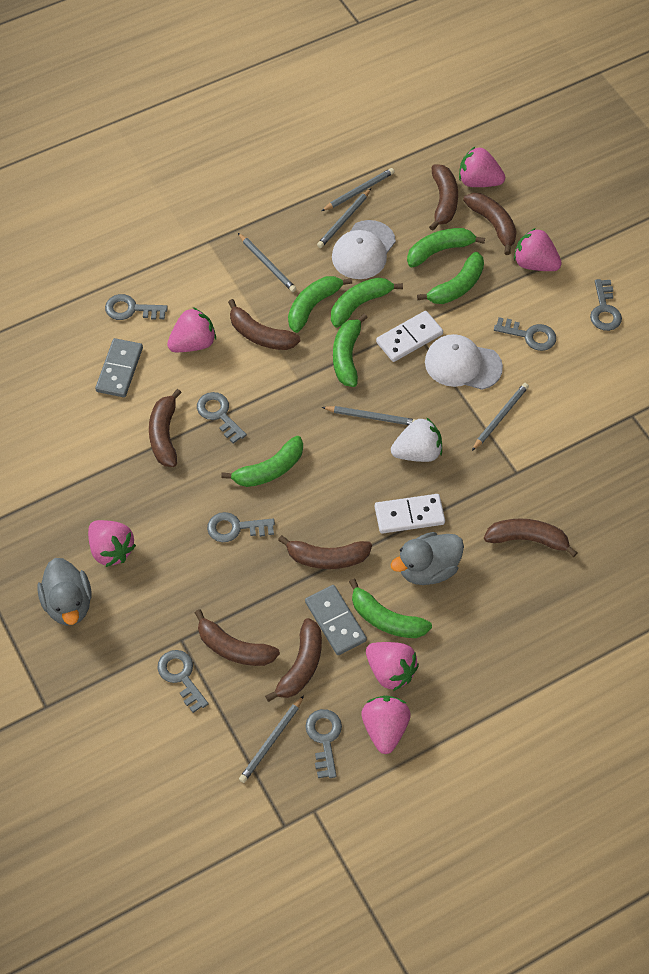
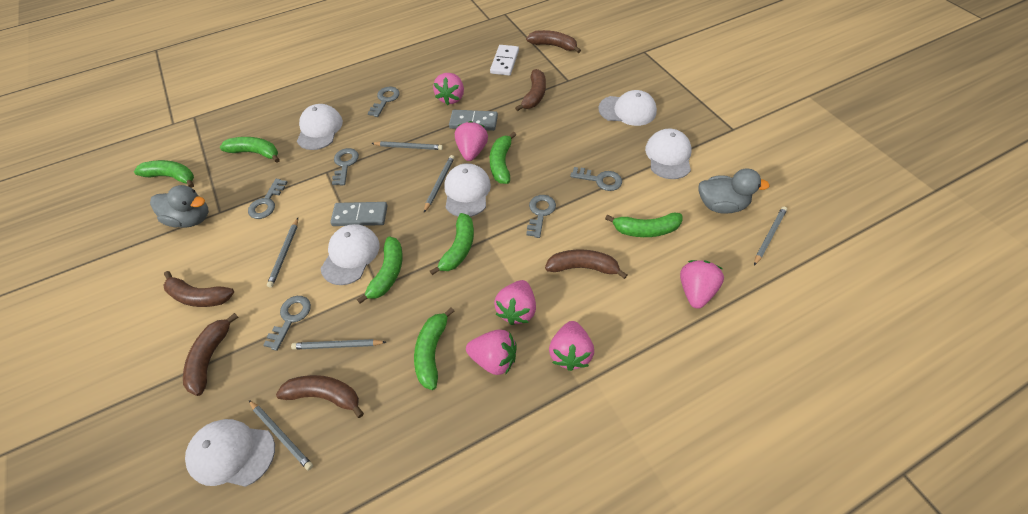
brown banana: [149,389,182,467] [195,609,280,666] [228,299,300,350] [265,618,322,702] [278,535,372,569] [429,164,458,231] [463,193,517,255] [484,519,577,557] = 8 -> [164,271,234,307] [183,313,238,396] [276,375,364,418] [515,69,546,111] [526,30,581,53] [545,250,627,279] = 6
grey key: [105,294,168,320] [157,650,209,713] [197,392,247,444] [207,512,275,542] [305,709,342,778] [494,317,556,351] [590,279,622,331] = 7 -> [248,179,288,219] [263,296,311,351] [332,148,359,186] [368,87,400,117] [526,195,556,238] [570,167,622,191] = 6
white cap: [332,220,396,279] [425,334,503,390] = 2 -> [185,419,275,487] [297,104,343,150] [320,224,380,285] [444,163,491,217] [598,90,657,126] [645,129,692,179] = 6
white domino: [375,494,445,534] [376,311,443,362] = 2 -> [490,45,519,76] = 1
white strawberry: [391,417,442,462] = 1 -> none = 0

